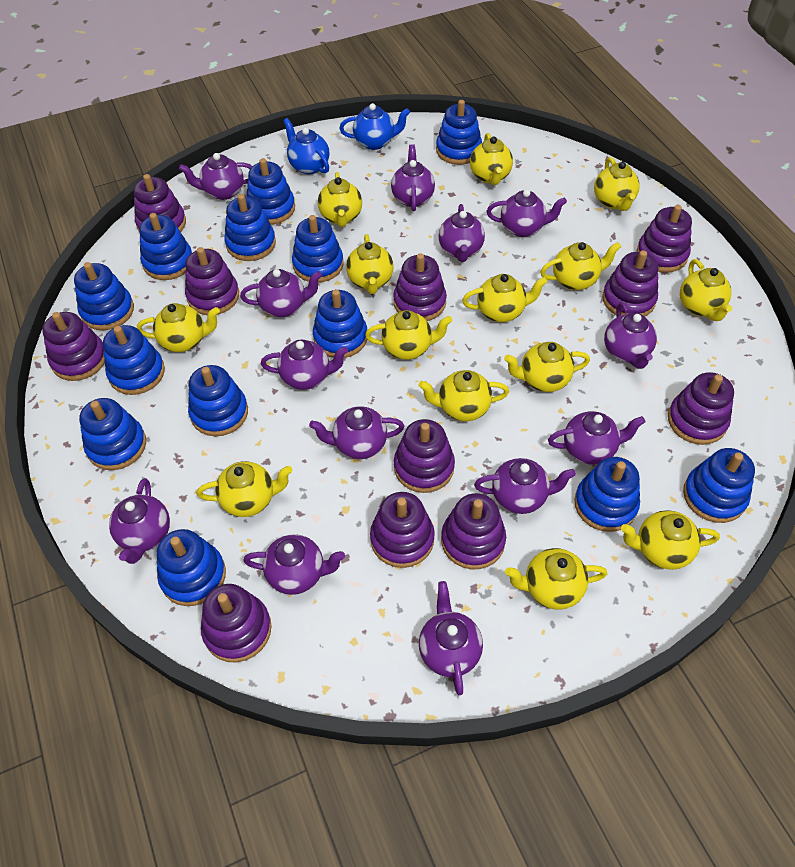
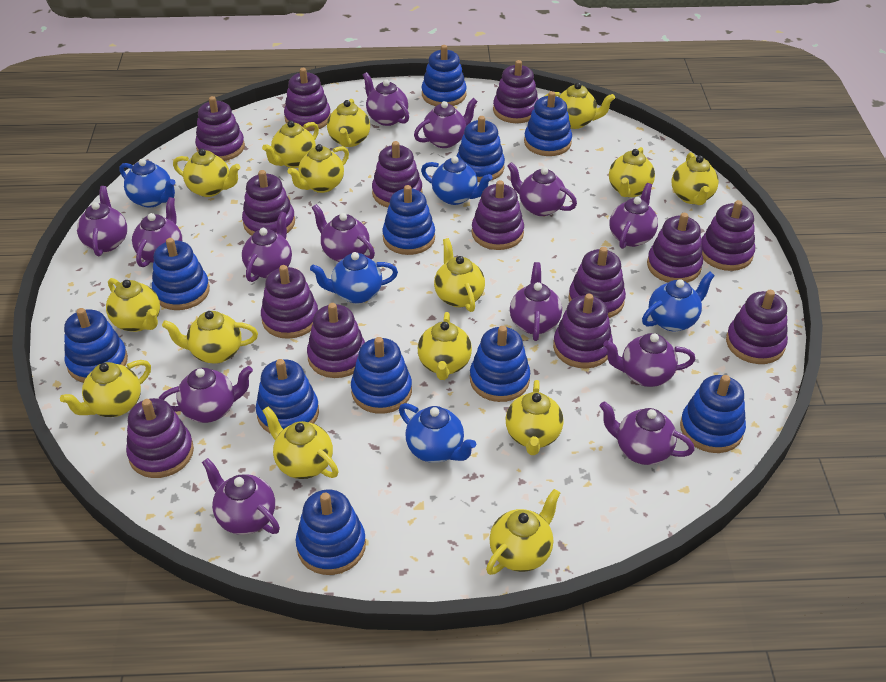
blue stacking toy: [74,262,134,330] [79,398,146,470] [103,325,165,395] [139,213,192,280] [157,529,226,606] [188,365,248,436] [224,194,276,261] [247,158,295,225] [292,215,344,283] [313,289,367,358] [436,100,482,165] [574,457,640,532] [683,448,755,523] = 13 -> [64,308,128,383] [152,238,210,310] [256,359,319,434] [296,489,366,575] [351,337,412,414] [382,185,435,255] [422,45,467,106] [456,116,505,182] [470,326,530,402] [524,91,572,156] [680,375,746,453] = 11
blue teapot: [283,118,329,174] [339,103,410,150] = 2 -> [120,159,176,208] [310,252,398,304] [399,403,476,463] [421,156,493,205] [642,272,715,331] = 5
purple stacking toy: [42,312,105,381] [134,174,186,232] [185,247,239,315] [201,584,272,663] [370,492,435,568] [393,253,447,321] [394,419,455,493] [441,493,506,569] [602,250,658,317] [637,205,692,273] [668,372,734,445] = 11 -> [126,398,194,478] [195,96,245,161] [242,170,295,236] [261,265,318,339] [284,68,331,131] [307,303,365,378] [372,141,422,207] [472,180,524,250] [493,60,538,123] [553,294,613,369] [568,247,626,318] [647,213,703,283] [701,200,755,271] [726,290,788,364] = 14
yellow teapot: [137,303,220,352] [197,461,292,517] [318,172,362,227] [346,234,394,294] [365,310,452,360] [419,370,509,421] [462,274,547,322] [470,133,513,185] [504,342,590,392] [505,548,607,610] [540,242,621,290] [594,157,640,211] [621,510,720,570] [680,259,732,321] = 14 -> [60,360,151,417] [106,278,160,332] [162,311,258,364] [173,148,240,197] [262,120,319,168] [262,407,339,479] [287,144,349,193] [327,99,370,147] [418,312,472,380] [434,238,485,312] [486,489,560,575] [505,380,563,455] [545,82,615,129] [609,147,655,197] [671,152,719,205] = 15

